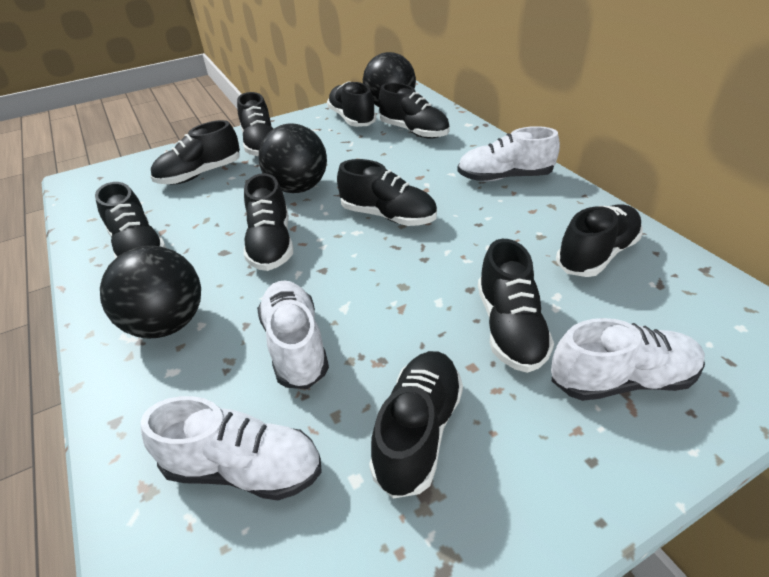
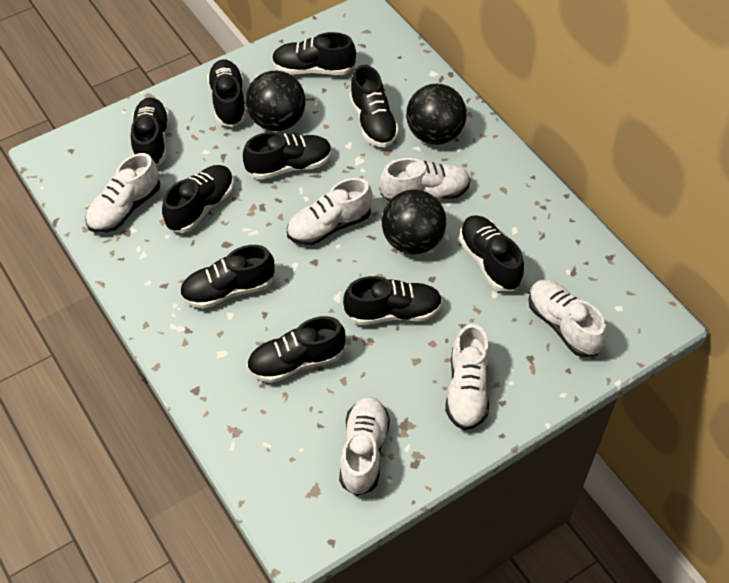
white shoe: [140,396,322,500] [257,281,329,389] [457,126,560,181] [551,318,705,401] = 4 -> [85,153,160,233] [287,178,373,245] [339,397,390,496] [380,158,471,202] [445,324,490,430] [528,280,607,357] = 6

